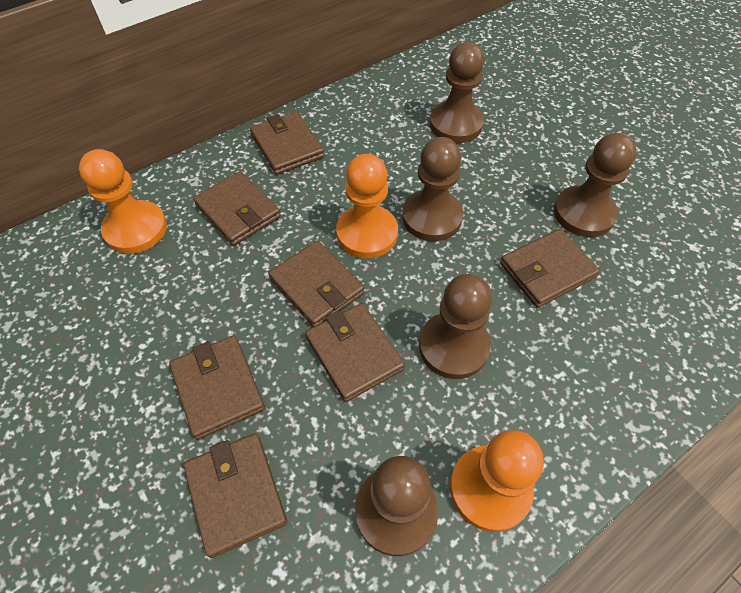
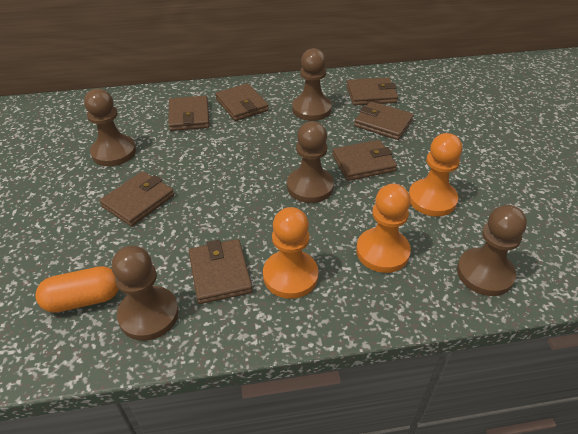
orange capsule: none = 0 -> [35,266,119,313] = 1

